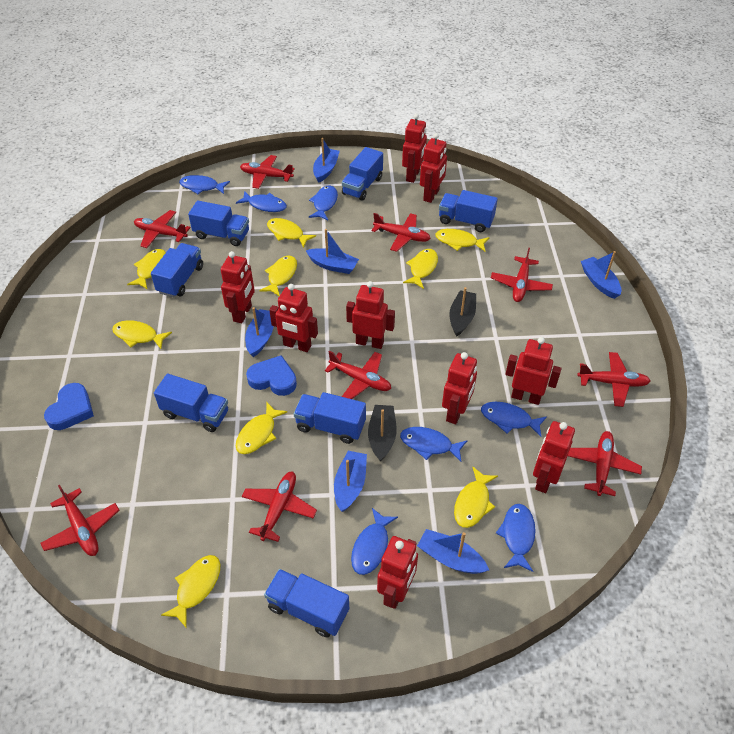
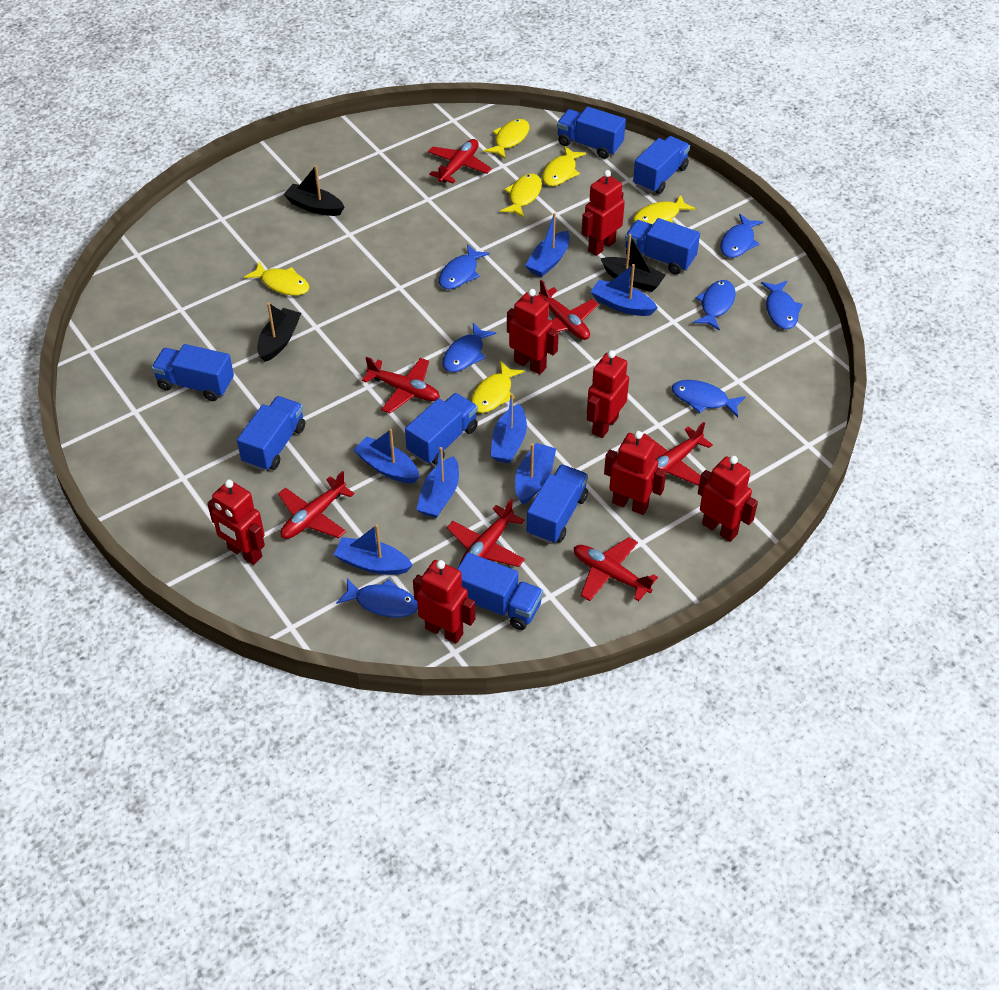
black boat: [368,405,397,461] [449,287,476,336] = 2 -> [257,302,301,362] [283,165,344,216] [601,234,666,292] = 3
blue boat: [245,307,274,357] [306,229,359,274] [313,138,340,183] [334,451,367,512] [417,529,489,574] [581,251,622,299] = 6 -> [334,524,413,575] [353,429,419,483] [416,447,459,518] [491,393,527,463] [515,443,556,505] [525,213,570,277] [591,264,658,316] = 7
blue heart: [44,383,94,430] [246,355,297,396] = 2 -> none = 0
blue truck: [151,243,203,297] [154,374,228,432] [188,200,249,246] [264,569,349,637] [294,392,366,444] [342,147,383,201] [439,190,498,232] = 7 -> [151,344,234,401] [237,396,305,471] [405,393,478,465] [457,552,543,630] [527,464,588,544] [557,107,626,159] [625,218,700,274] [633,136,690,194] = 8
red plane: [41,485,120,556] [134,210,190,248] [240,155,295,189] [242,472,317,542] [325,351,391,399] [372,213,431,252] [491,248,553,302] [568,431,642,496] [577,352,650,407] = 9 -> [278,471,354,539] [362,357,440,414] [428,139,492,183] [447,498,525,567] [537,280,599,340] [574,537,658,601] [642,422,713,486] = 7
red robot: [221,251,255,323] [269,284,318,352] [346,281,395,349] [377,536,418,609] [402,114,427,183] [420,133,447,203] [442,352,477,424] [505,337,561,405] [533,421,575,493] = 9 -> [207,480,265,565] [413,560,475,643] [507,289,559,375] [582,170,625,256] [587,350,629,438] [604,431,667,515] [698,456,758,542] = 7
yellow fish: [112,320,172,349] [127,249,166,290] [161,555,220,628] [236,401,287,454] [259,256,297,296] [267,218,316,248] [403,249,438,289] [435,229,490,251] [454,467,498,528] = 9 -> [244,261,309,295] [471,361,525,413] [484,119,529,159] [500,173,542,218] [542,146,586,186] [633,195,696,225] = 6

